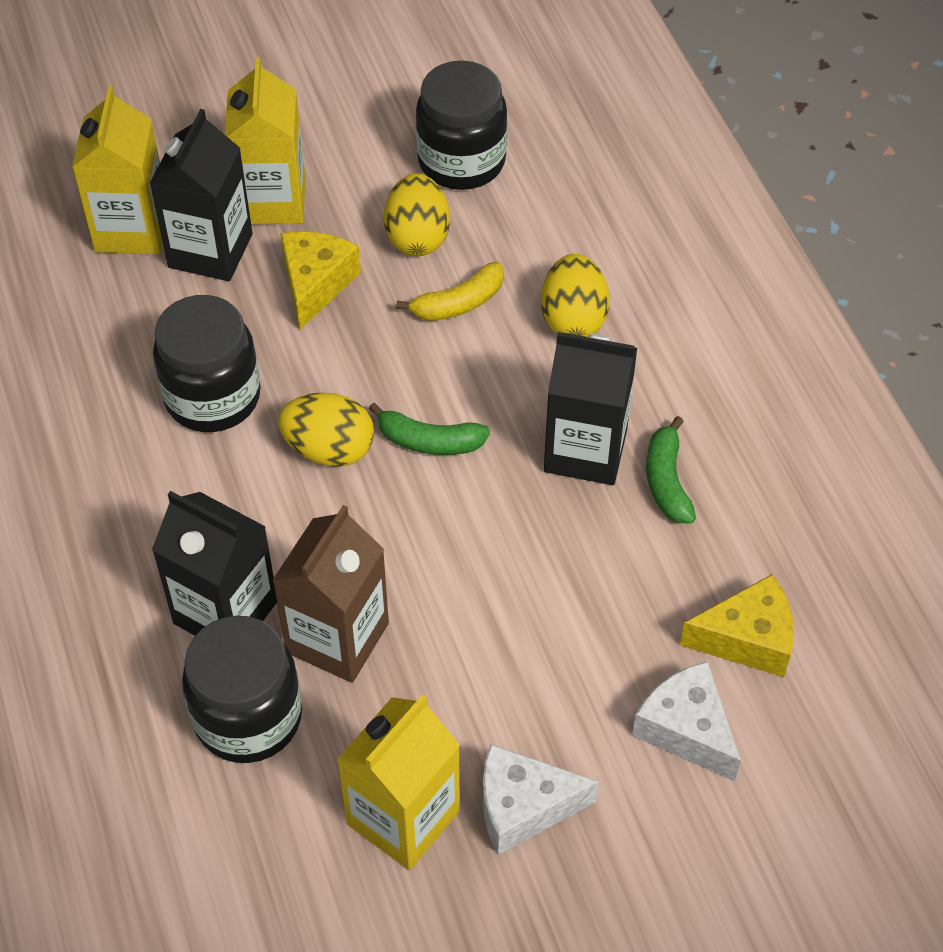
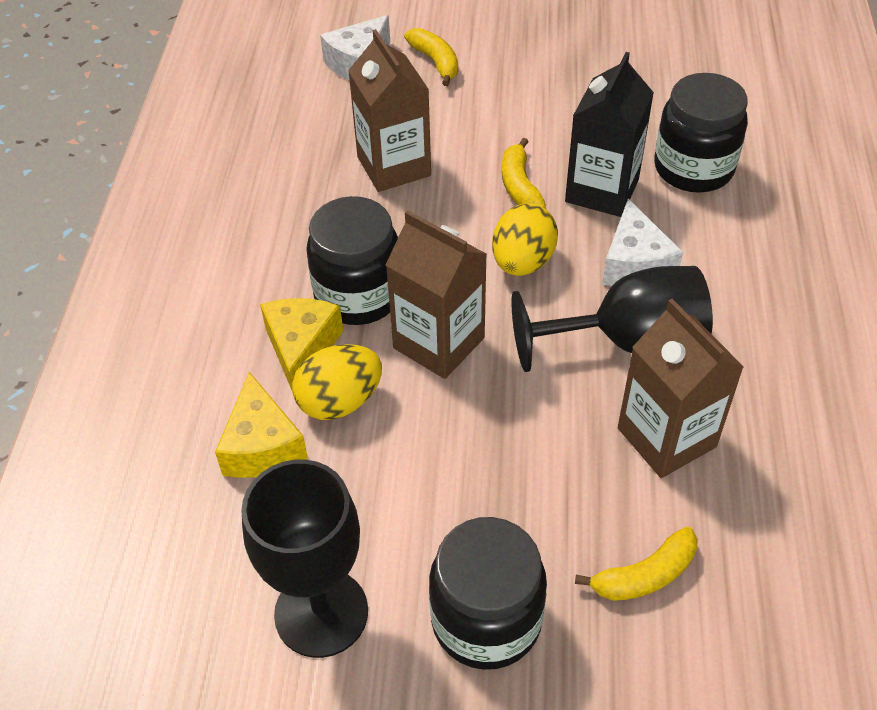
black carton: [150,109,253,281] [152,491,277,636] [544,332,637,485] = 3 -> [565,52,654,217] = 1
black goblet: none = 0 -> [241,460,368,658] [511,266,713,372] = 2
brown carton: [272,505,389,683] = 1 -> [348,29,431,192] [386,210,487,379] [618,299,744,478] = 3
green banana: [369,403,490,455] [646,416,696,523] = 2 -> none = 0
yellow banana: [396,262,504,321] = 1 -> [404,28,458,86] [502,138,546,208] [575,527,698,601] = 3
yellow carton: [72,86,162,254] [225,57,305,224] [337,694,460,870] = 3 -> none = 0
yellow egg: [278,393,374,467] [384,173,450,256] [541,254,610,337] = 3 -> [292,344,382,420] [492,203,558,276] = 2

